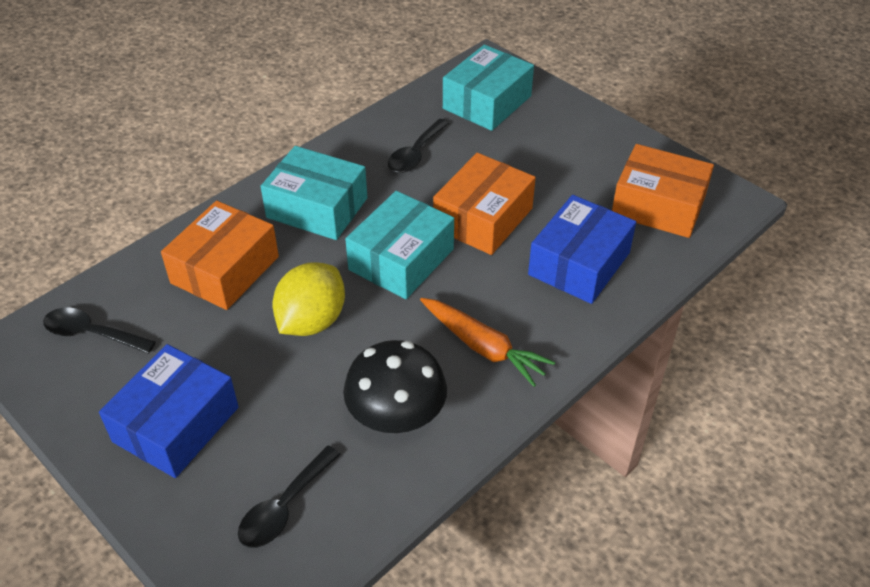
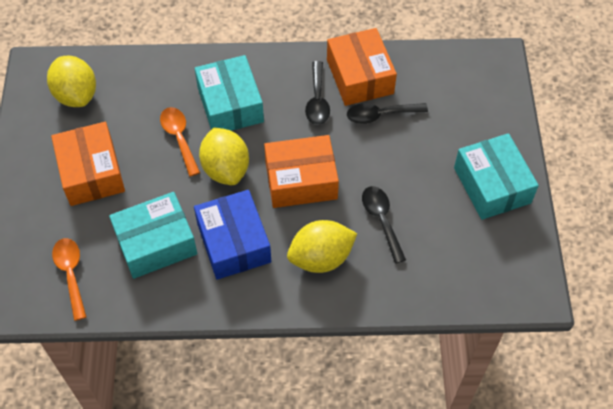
black mushroom: [343,340,447,433] = 1 -> none = 0
blue box: [99,344,239,478] [528,195,636,304] = 2 -> [194,190,271,280] = 1
orange carrot: [420,298,555,387] = 1 -> none = 0
orange spoon: none = 0 -> [52,238,86,321] [160,107,200,177] = 2
yellow lemon: [272,262,345,336] = 1 -> [47,56,96,107] [199,128,249,185] [287,220,357,273] = 3

